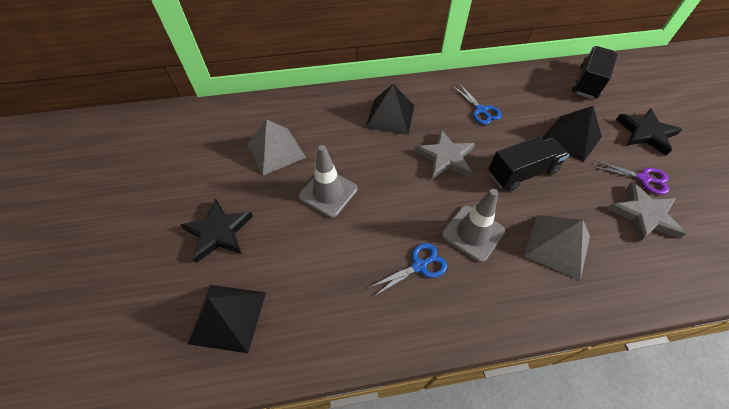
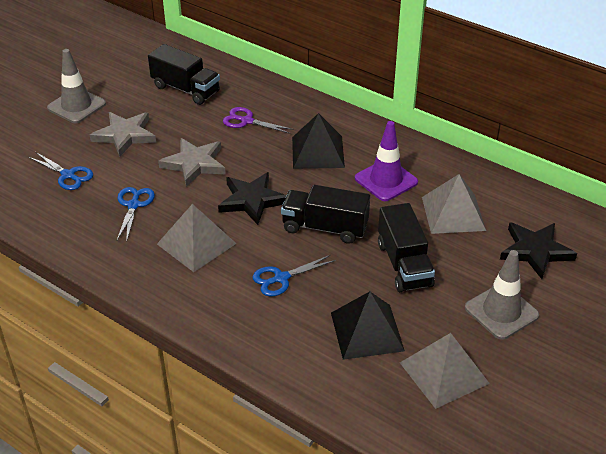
black pyramid: [188,285,266,353] [366,84,414,135] [542,106,602,162] = 3 -> [292,113,345,169] [331,292,405,360] = 2
black truck: [488,136,569,191] [572,46,618,99] = 2 -> [148,44,220,105] [281,185,370,244] [378,203,435,292] = 3
blue scissors: [368,243,447,297] [453,84,502,125] = 2 -> [29,152,93,190] [117,187,155,243] [252,255,336,296] = 3
grey pyramid: [247,119,306,175] [524,215,590,280] = 2 -> [157,204,237,272] [400,333,490,409] [422,174,486,234] = 3
purple traffic cone: none = 0 -> [355,121,418,201] = 1

